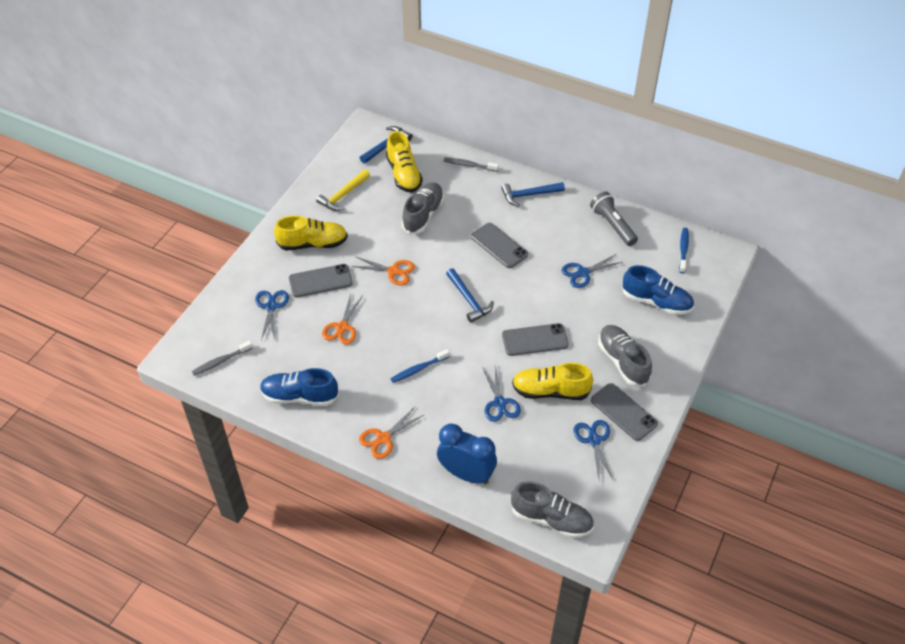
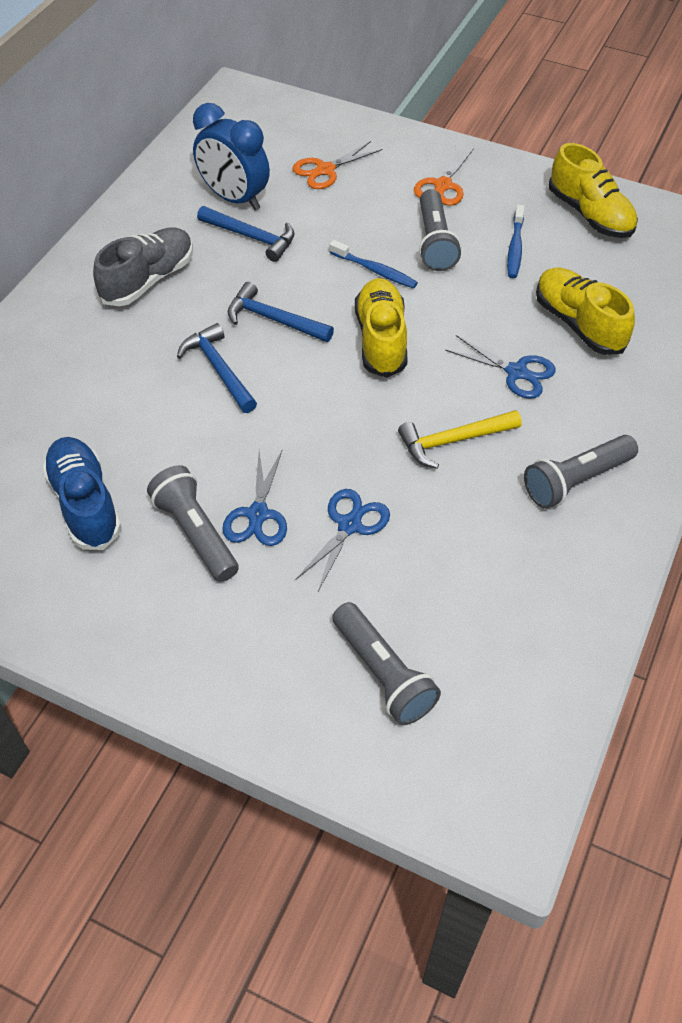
blue scissors: [255,290,289,340] [482,364,521,422] [561,254,623,288] [573,420,614,481] = 4 -> [222,449,287,546] [295,489,390,591] [445,335,556,399] = 3
blue shoe: [260,368,339,406] [622,265,694,315] = 2 -> [42,437,122,550] = 1
grey flashlight: [590,192,638,246] = 1 -> [147,465,239,582] [332,602,441,725] [419,189,461,271] [524,435,638,509] = 4
grey phone: [289,264,353,298] [471,223,528,268] [502,323,569,356] [591,383,658,441] = 4 -> none = 0
grey shoe: [402,182,444,234] [511,481,594,538] [598,325,652,386] = 3 -> [93,227,193,306] = 1
grey toothbrush: [192,341,253,376] [444,158,499,172] = 2 -> none = 0
orange scissors: [322,294,363,344] [351,256,415,285] [359,407,424,459] = 3 -> [293,141,382,189] [414,146,474,206] = 2

